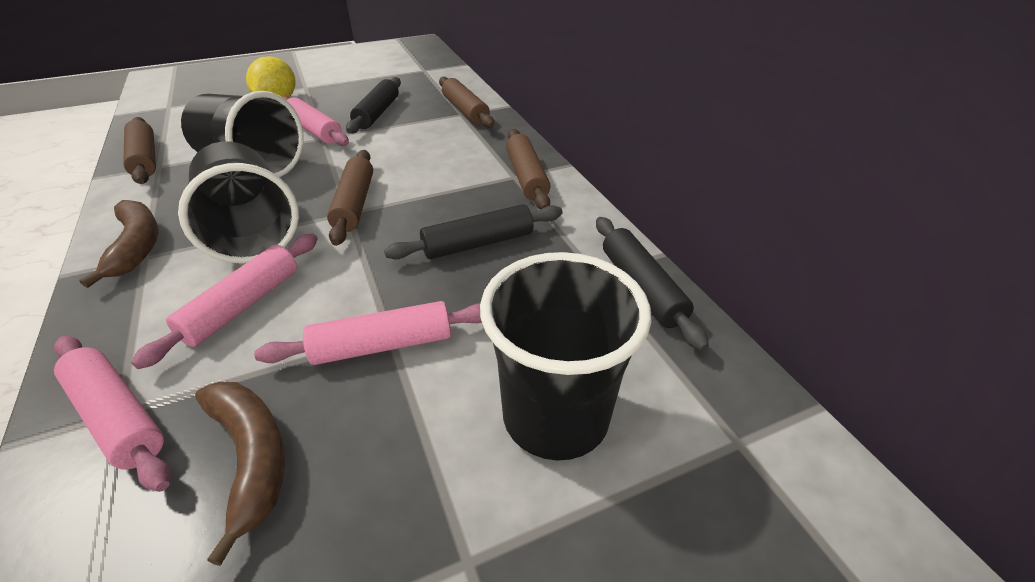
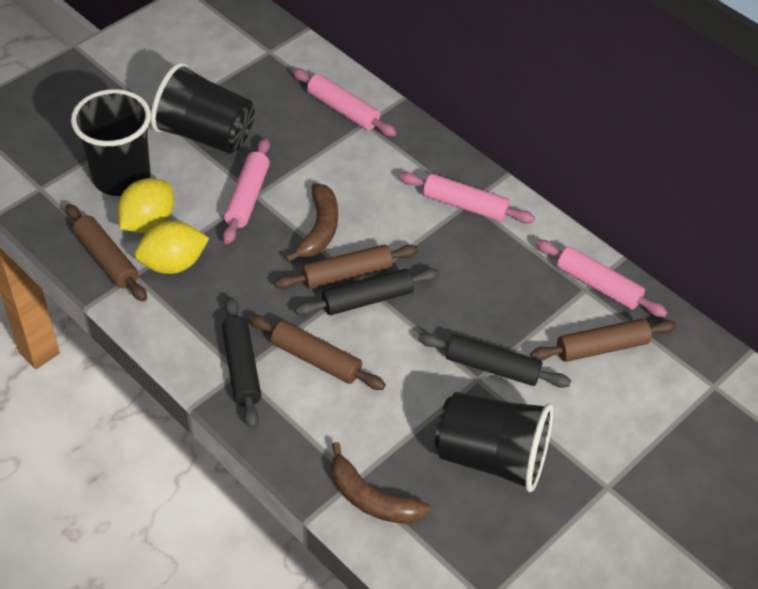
yellow lemon: [246,56,295,98] = 1 -> [118,178,174,233] [135,221,209,274] = 2

